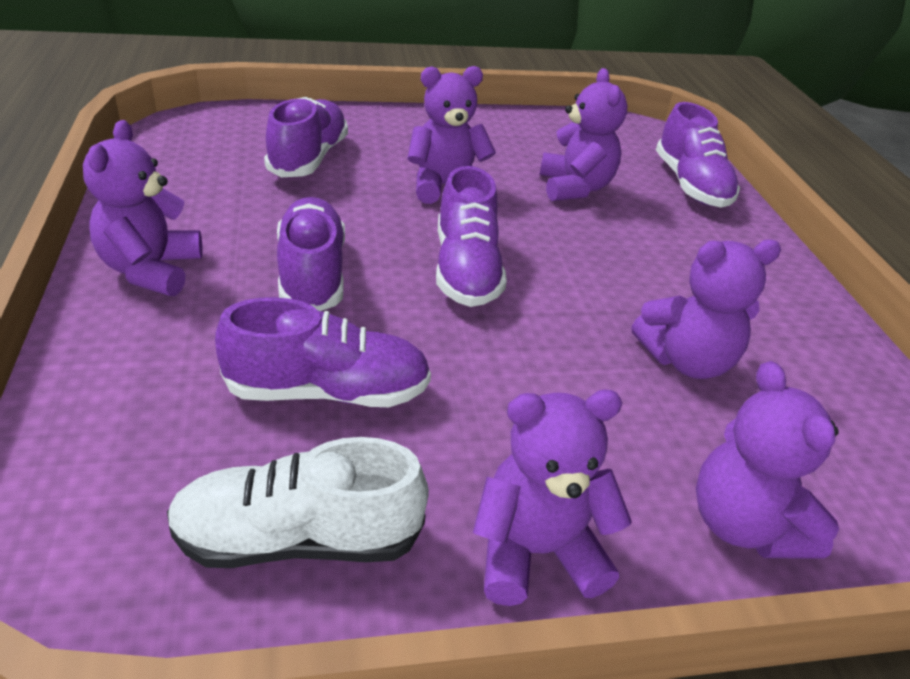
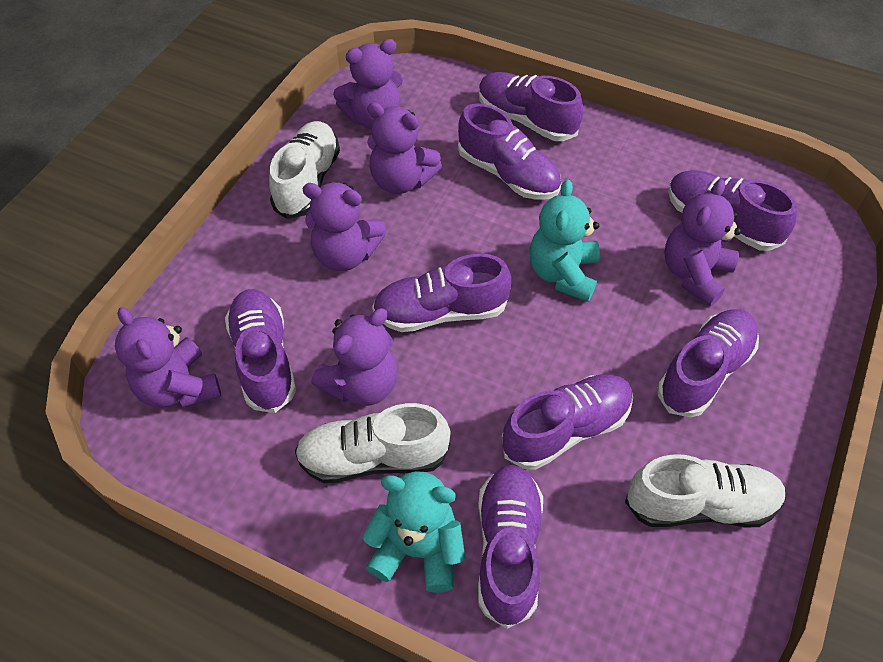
purple shoe: [215,297,431,407] [264,97,348,177] [277,197,345,311] [436,166,507,307] [656,102,740,207] = 5 -> [225,289,296,413] [372,254,511,332] [458,103,561,200] [478,465,543,629] [479,72,583,141] [502,374,633,470] [657,309,759,417] [668,170,797,251] = 8
turquoise teddy bear: none = 0 -> [362,471,465,593] [530,179,600,302] = 2
white shoe: [167,437,429,568] = 1 -> [269,121,340,219] [295,403,451,483] [625,454,786,528] = 3

